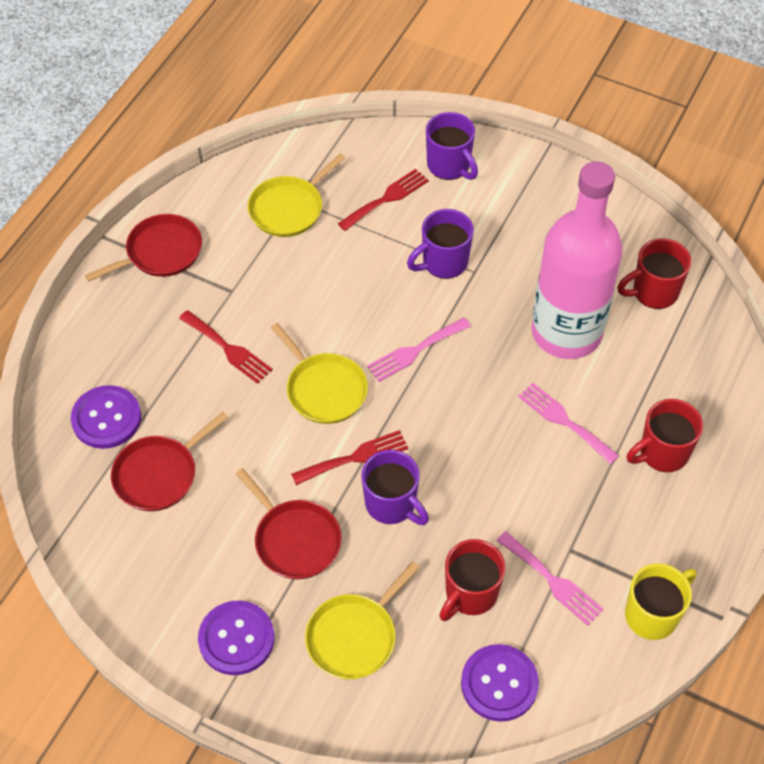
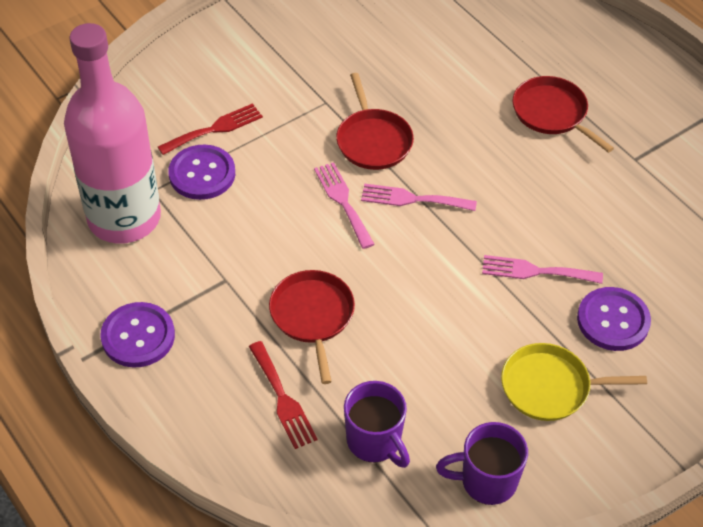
purple mug: [361,450,429,525] [407,209,474,279] [426,112,478,180] = 3 -> [344,381,410,468] [436,422,528,505] = 2
red fork: [179,310,273,384] [291,430,409,485] [338,169,429,231] = 3 -> [158,103,263,155] [249,341,318,449] = 2
red mug: [439,539,506,621] [617,238,691,309] [627,399,703,472] = 3 -> none = 0
yellow mug: [625,563,697,640] = 1 -> none = 0
yellow pan: [248,153,345,237] [271,323,368,424] [305,561,420,679] = 3 -> [501,343,647,421] = 1

